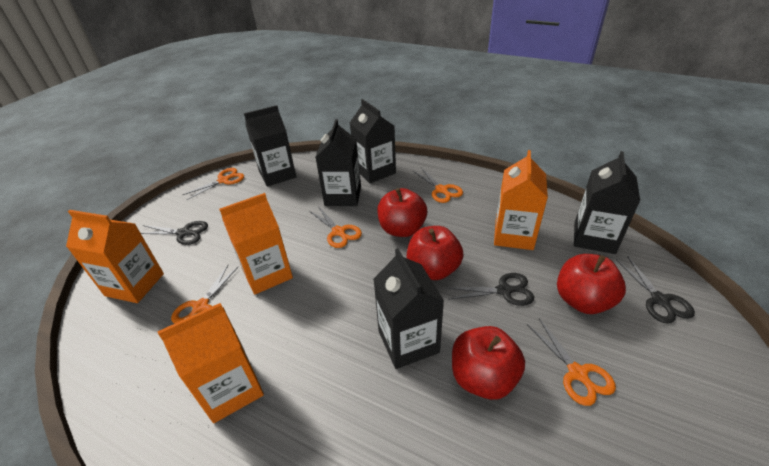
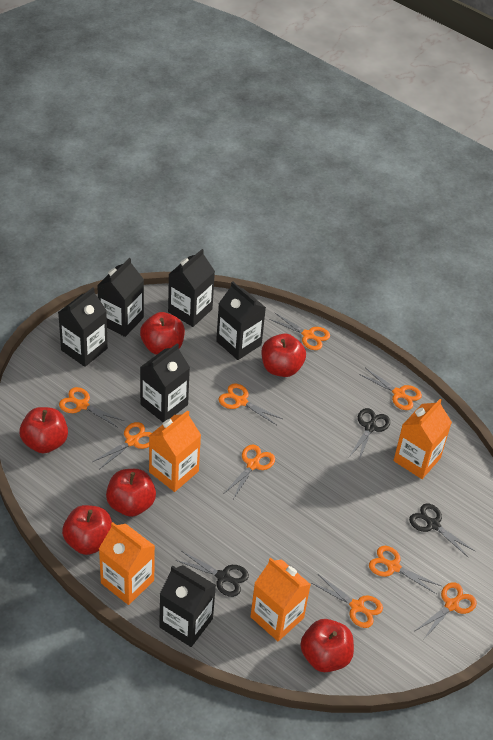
black carton: [244,105,296,186] [316,119,361,206] [350,99,396,183] [373,248,444,369] [574,151,640,254] = 5 -> [58,288,108,367] [97,258,144,337] [140,343,190,422] [159,565,216,647] [168,249,215,327] [216,281,266,360] = 6
orange scissors: [171,265,238,324] [183,168,244,200] [309,206,362,248] [413,168,463,203] [527,318,616,406] = 5 -> [59,387,124,427] [92,422,152,469] [218,383,282,425] [224,444,275,499] [269,312,330,350] [312,574,383,628] [359,368,422,410] [369,546,441,594] [415,582,477,640] = 9
red apple: [377,188,427,237] [407,226,464,280] [452,326,525,400] [557,254,626,314] = 4 -> [19,407,68,453] [62,505,112,555] [106,469,156,517] [140,312,185,355] [262,334,306,377] [300,619,354,672] = 6

